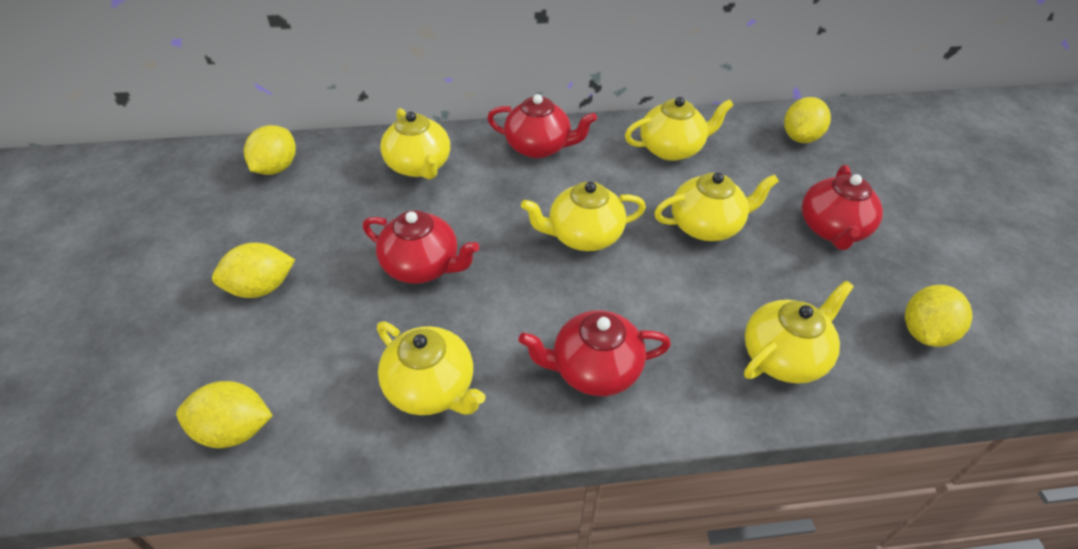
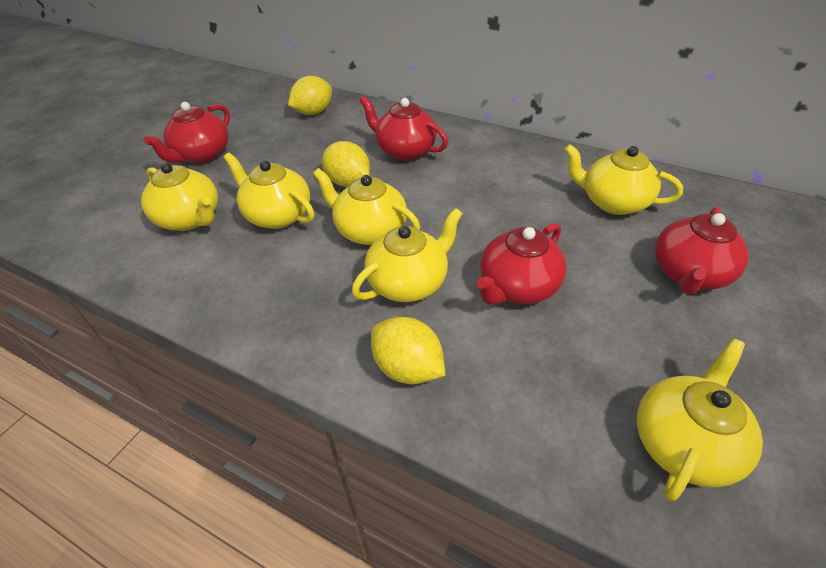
yellow lemon: [176,381,273,448] [212,243,295,298] [244,125,296,175] [784,97,831,143] [905,285,973,347] = 5 -> [288,76,332,115] [322,141,370,187] [371,317,446,385] = 3

